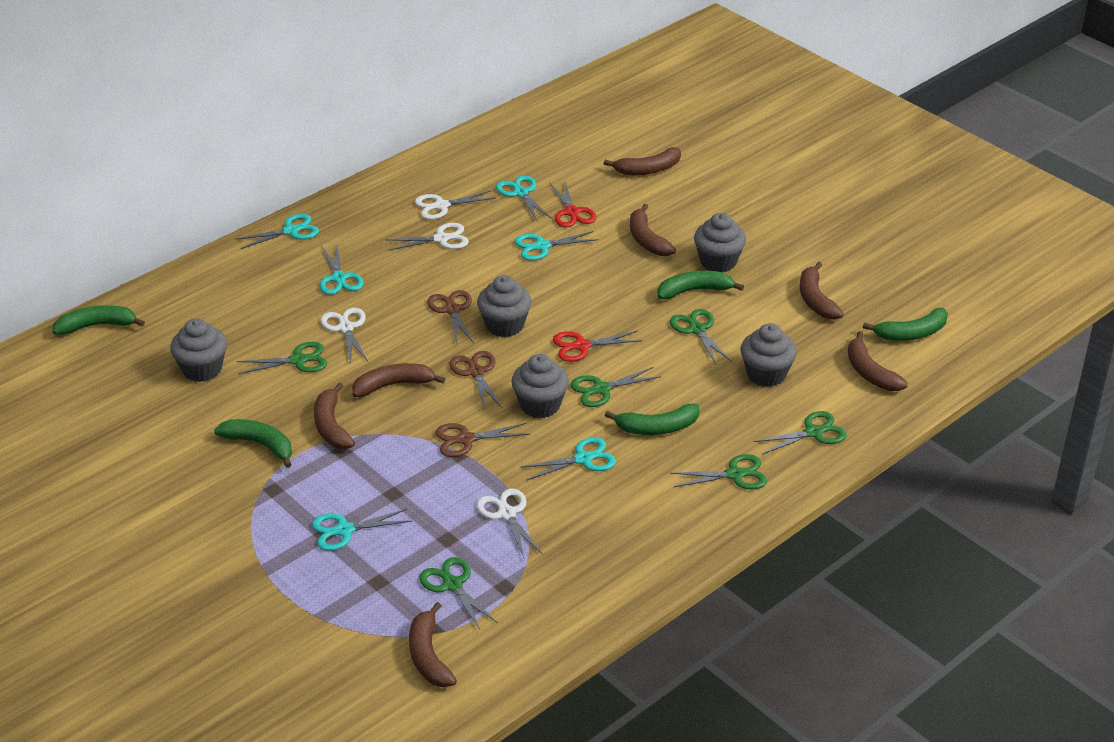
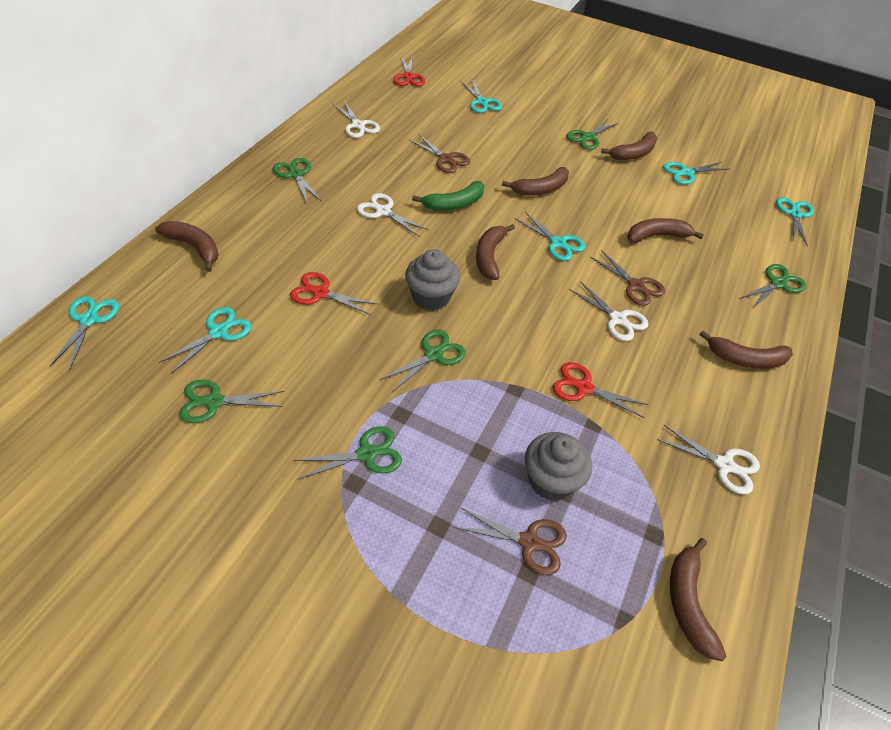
green banana: [52,305,145,335] [214,419,292,468] [605,404,699,435] [658,271,744,299] [863,308,948,341] = 5 -> [412,181,484,211] = 1
grey cupcake: [170,318,227,382] [477,275,531,337] [512,354,569,418] [694,213,746,272] [740,323,797,387] = 5 -> [405,249,460,311] [525,432,592,501] = 2
red scissors: [550,179,596,228] [553,331,642,362] = 2 -> [290,272,377,315] [393,56,425,86] [553,362,649,418] = 3

